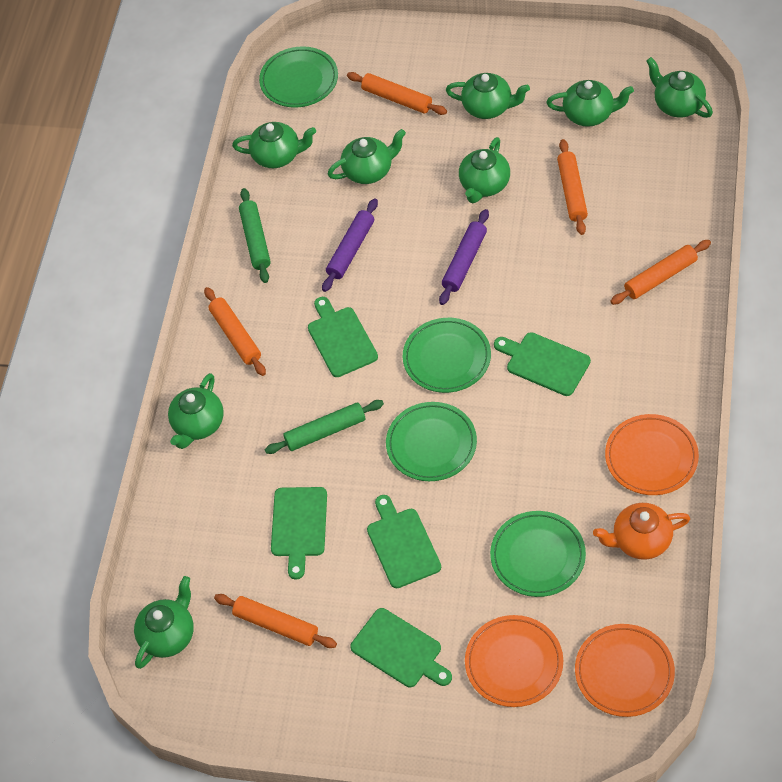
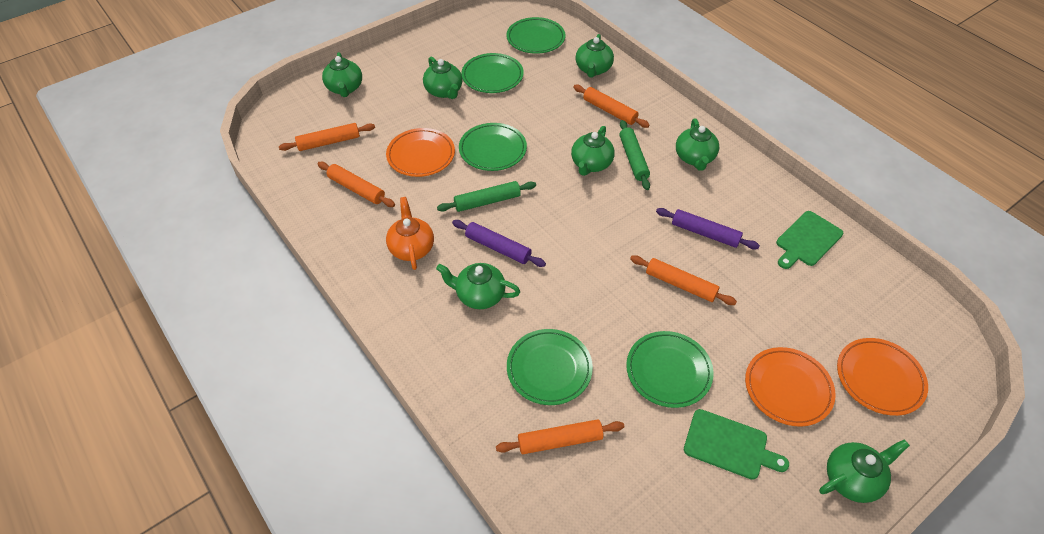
green cutting board: [271,487,327,579] [308,297,378,377] [350,608,452,687] [367,495,441,588] [494,332,591,396] = 5 -> [684,409,789,480] [776,211,843,269] = 2
green plate: [259,46,338,108] [386,402,477,481] [403,318,491,393] [490,511,586,597] = 4 -> [459,123,527,171] [461,53,524,93] [506,17,565,54] [507,329,593,405] [626,331,714,408] = 5
green teapot: [134,576,194,669] [168,373,224,449] [232,122,316,168] [328,129,406,184] [446,73,530,119] [459,137,510,203] [546,80,634,127] [646,57,713,118] = 8 -> [322,52,362,97] [423,57,463,99] [436,263,521,309] [571,126,615,176] [576,34,614,78] [676,118,719,171] [819,439,910,503] = 7

